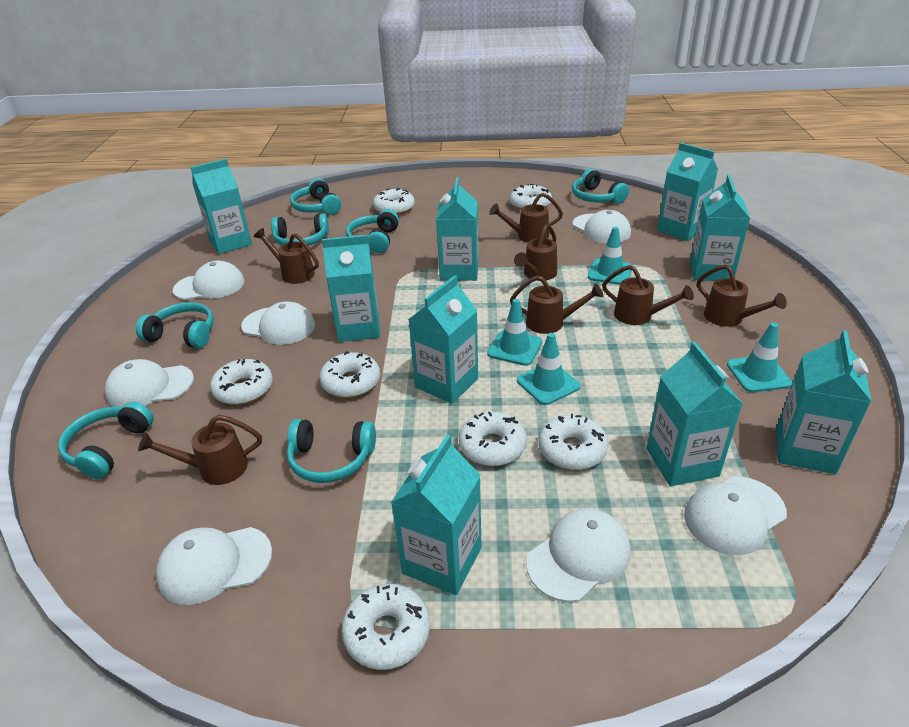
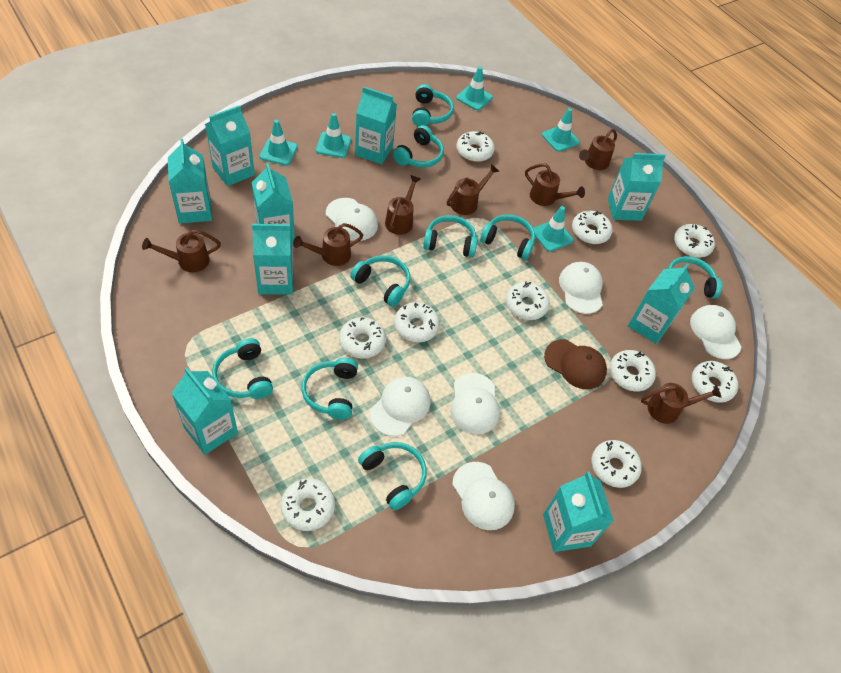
brown cap: none = 0 -> [544,339,607,389] = 1
turquoise headphones: [58,402,154,479] [136,302,214,348] [271,214,329,246] [287,419,376,483] [290,179,341,215] [346,209,399,253] [572,169,629,204] = 7 -> [212,338,273,399] [301,357,358,420] [350,255,410,307] [358,442,427,510] [393,125,444,168] [412,84,454,126] [423,215,477,258] [480,214,535,260] [668,256,722,299] = 9
turquoise traffic cone: [487,299,542,366] [517,333,580,405] [588,227,632,285] [727,323,793,392] = 4 -> [259,120,298,165] [316,113,351,158] [456,67,493,110] [533,206,573,252] [542,108,580,152] = 5
white cap: [105,359,194,407] [156,527,272,605] [173,261,245,300] [241,301,315,345] [526,509,630,602] [573,210,631,244] [684,477,787,555] = 7 -> [326,198,378,241] [370,377,430,436] [450,373,500,434] [452,462,515,530] [559,262,603,314] [690,305,741,359] = 6
white donut: [210,359,273,405] [319,351,380,398] [342,584,430,670] [373,188,415,215] [459,412,527,466] [510,184,552,210] [538,414,608,470] = 7 -> [281,478,335,531] [339,317,386,359] [394,302,440,342] [457,131,495,162] [506,282,550,320] [572,211,613,244] [592,440,642,488] [610,350,656,391] [674,224,715,258] [692,361,738,403] = 10

